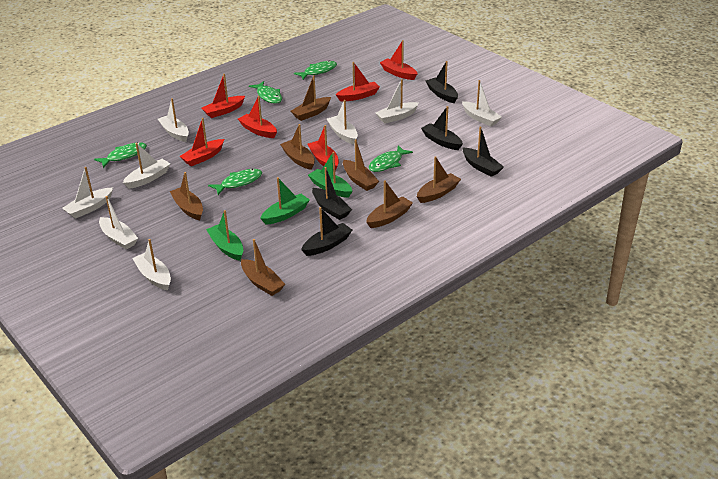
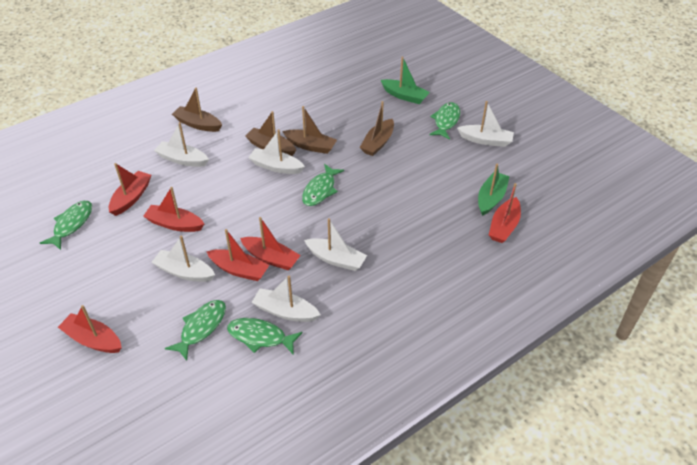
black boat: [301,207,352,256] [312,167,352,220] [421,106,463,150] [425,61,458,103] [462,127,504,177] = 5 -> none = 0
brown boat: [170,172,203,220] [241,239,285,296] [280,124,315,170] [291,75,331,121] [343,139,379,191] [366,180,413,228] [417,156,461,203] = 7 -> [172,88,222,132] [245,111,296,156] [282,106,337,154] [360,101,394,156] = 4
green boat: [206,210,243,261] [260,177,310,225] [308,152,352,198] = 3 -> [381,57,430,104] [478,163,510,216] = 2
white boat: [62,167,113,219] [99,196,138,250] [123,143,170,189] [132,239,171,290] [158,98,189,142] [327,100,358,144] [376,79,419,123] [462,80,502,126] = 8 -> [151,236,215,282] [154,122,209,167] [248,130,305,174] [252,276,320,322] [304,218,367,271] [457,101,514,147] = 6

